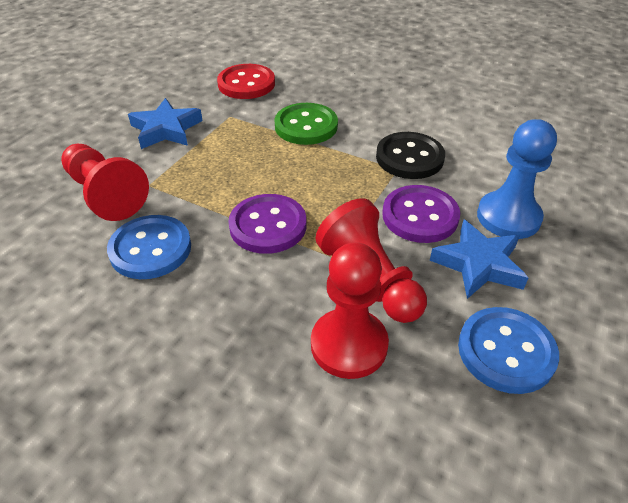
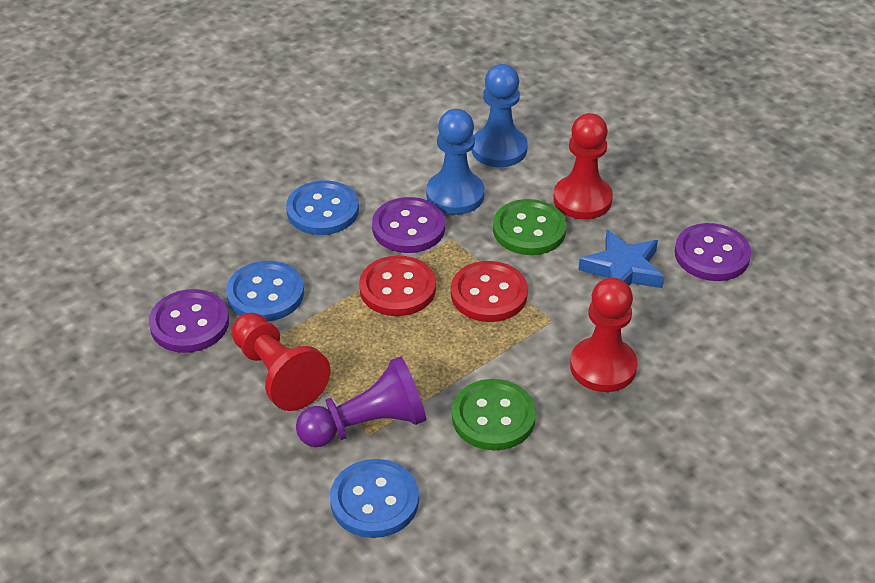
black button: [376,132,445,179] = 1 -> none = 0
blue button: [107,215,191,279] [458,307,559,394] = 2 -> [226,261,304,321] [286,180,359,235] [330,459,419,538] = 3
blue pawn: [477,119,557,239] = 1 -> [426,109,485,215] [471,64,528,167] = 2
blue star: [128,98,203,149] [430,220,528,299] = 2 -> [578,230,664,288] = 1
green button: [274,103,338,145] = 1 -> [452,379,536,450] [493,199,567,255] = 2
purple button: [228,194,306,254] [382,185,460,243] = 2 -> [149,289,229,353] [372,197,445,253] [675,223,751,281] = 3
purple pawn: none = 0 -> [296,356,426,447] = 1
red button: [217,64,275,99] = 1 -> [359,255,436,316] [451,261,528,322] = 2

